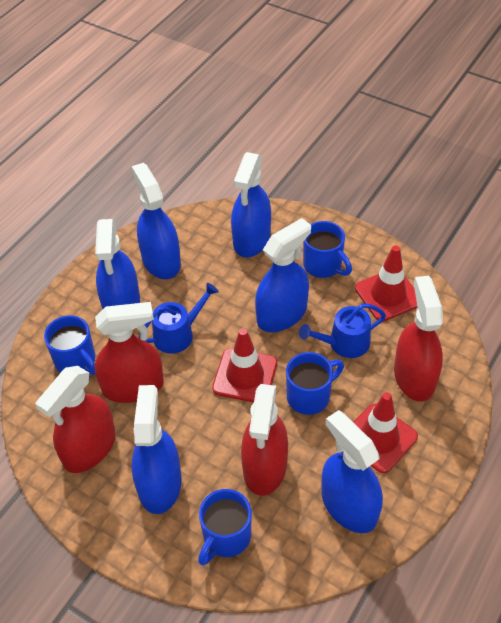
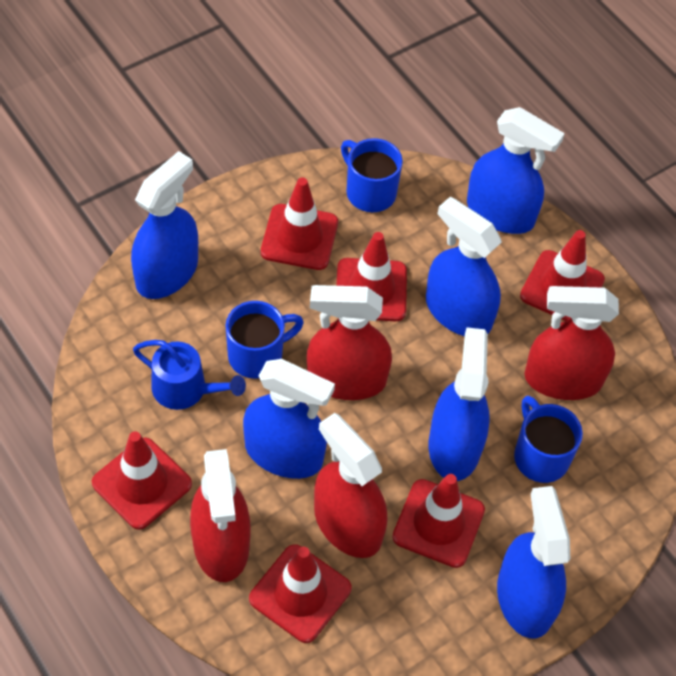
blue mug: [44,316,95,375] [198,489,251,566] [286,352,344,415] [303,221,352,278] = 4 -> [226,301,304,379] [341,138,403,212] [514,396,583,483] = 3
blue watering can: [138,283,219,354] [299,303,386,358] = 2 -> [133,340,246,410] = 1
red traffic cone: [212,328,277,403] [353,392,418,473] [355,245,417,322] = 3 -> [92,431,192,530] [249,544,352,643] [261,177,338,270] [336,232,407,321] [392,474,485,568] [520,230,605,321] = 6

